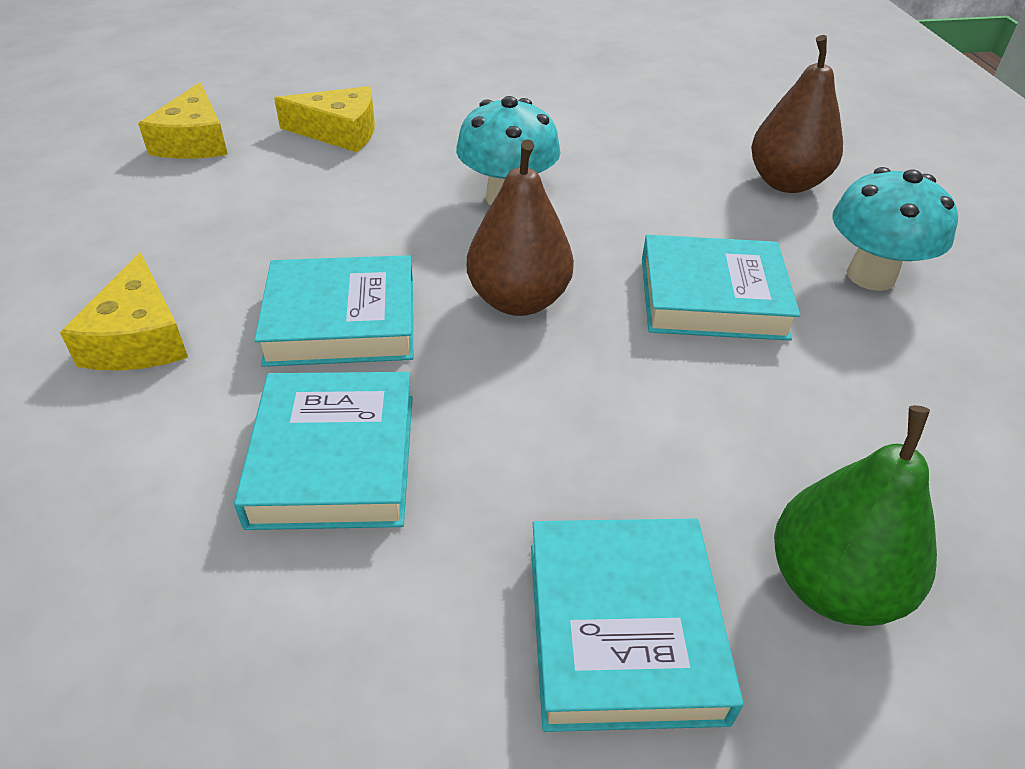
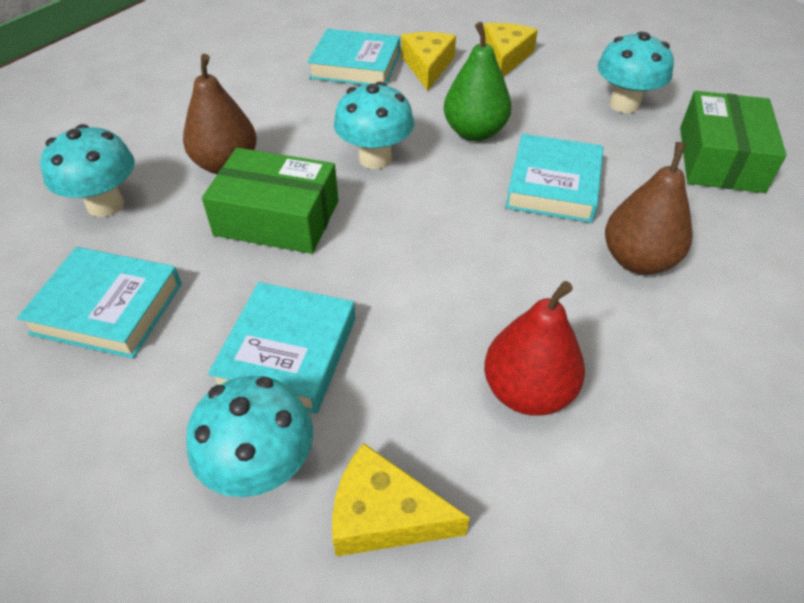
green box: none = 0 -> [202,148,338,254] [680,91,786,193] = 2
red pear: none = 0 -> [484,281,585,416] = 1
turquoise mushroom: [456,96,561,206] [832,167,958,291] = 2 -> [40,124,135,217] [186,376,313,497] [334,81,414,169] [597,32,674,113] = 4

